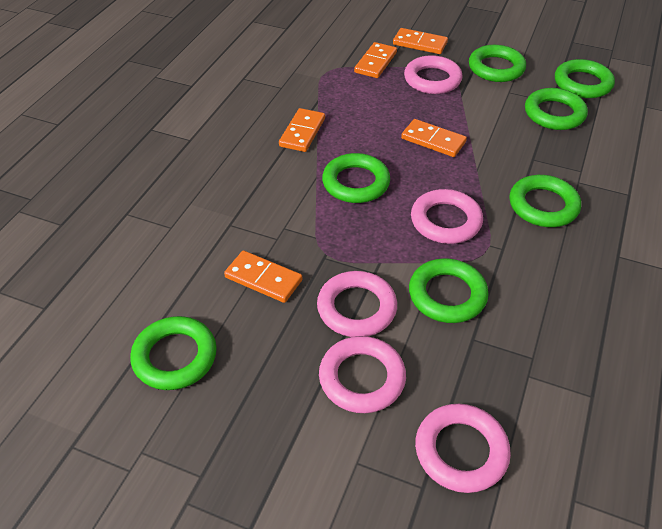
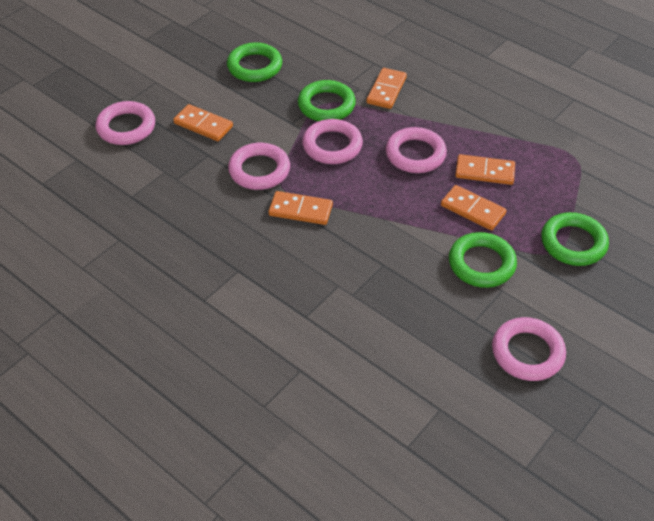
green ring: [130,316,217,390] [322,153,390,203] [409,258,489,323] [469,45,526,82] [509,175,581,227] [525,88,588,130] [555,59,615,98] = 7 -> [227,42,282,82] [298,80,356,121] [449,232,517,288] [541,212,609,266] = 4

